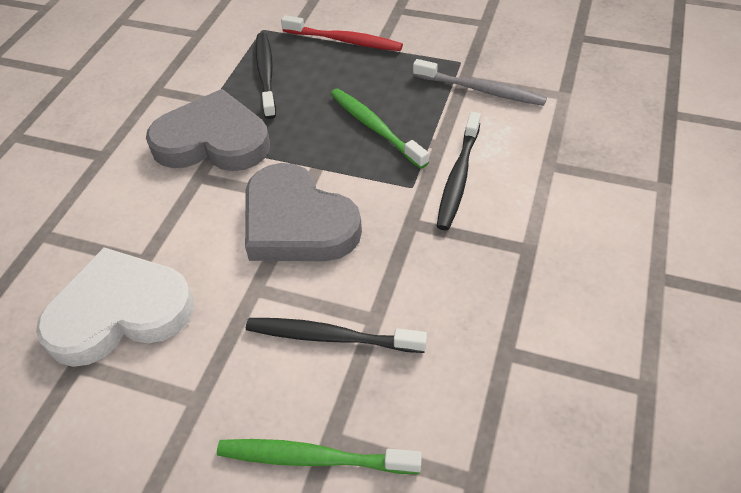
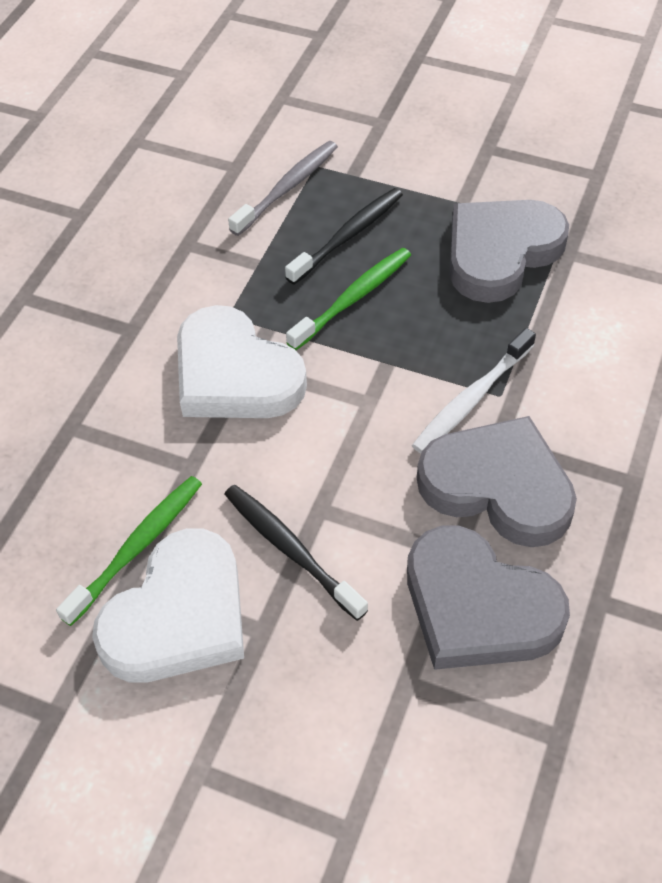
black toothbrush: [246,318,427,353] [256,33,276,119] [436,112,481,230] = 3 -> [225,485,368,621] [285,188,403,285] = 2
grey heart: [146,89,270,171] [245,163,362,261] = 2 -> [407,526,570,670] [417,416,577,547] [450,200,569,303] = 3
red toothbrush: [281,15,403,51] = 1 -> none = 0
white heart: [36,248,194,367] = 1 -> [92,528,244,683] [177,305,307,418] = 2
white toothbrush: none = 0 -> [412,328,536,453] = 1

